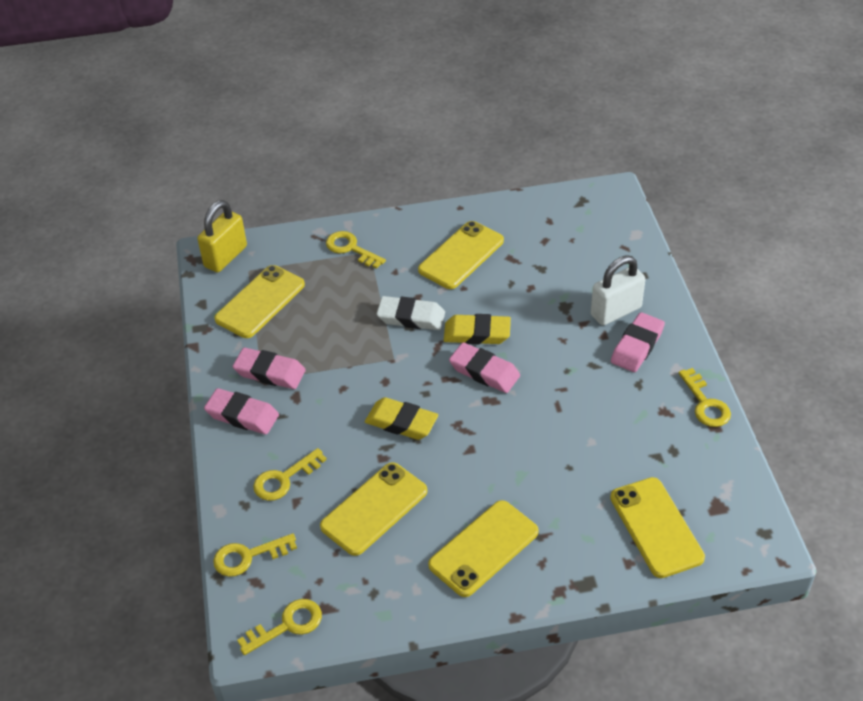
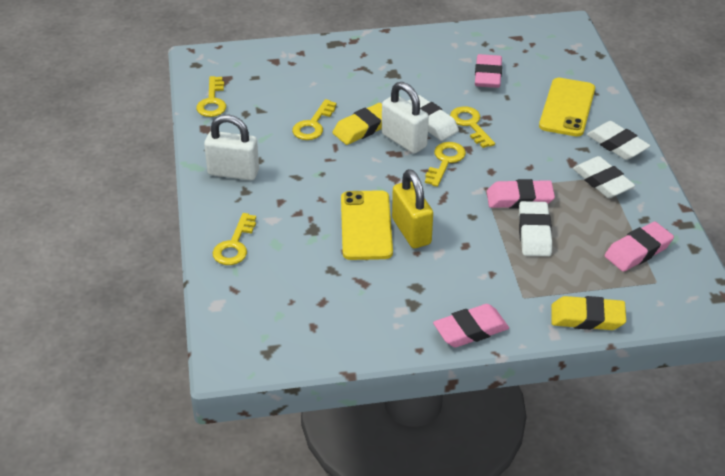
white eraser: [377,296,445,330] = 1 -> [408,95,459,141] [519,201,552,256] [573,156,635,198] [587,121,650,160] = 4
white padlock: [591,255,646,325] = 1 -> [204,115,259,180] [382,82,429,154] = 2
yellow phone: [214,265,305,338] [320,462,427,556] [418,221,504,289] [428,500,539,597] [610,477,705,578] = 5 -> [341,190,393,260] [539,78,595,137] = 2

